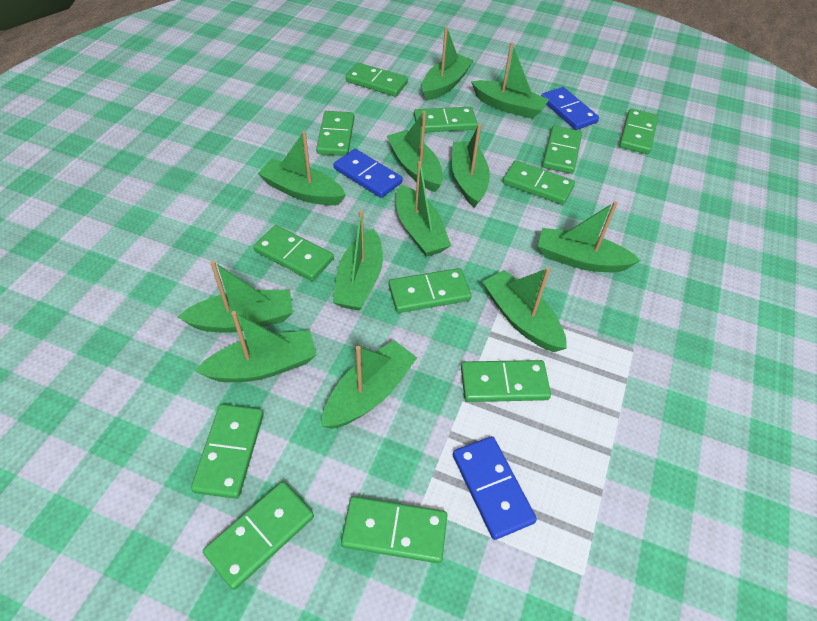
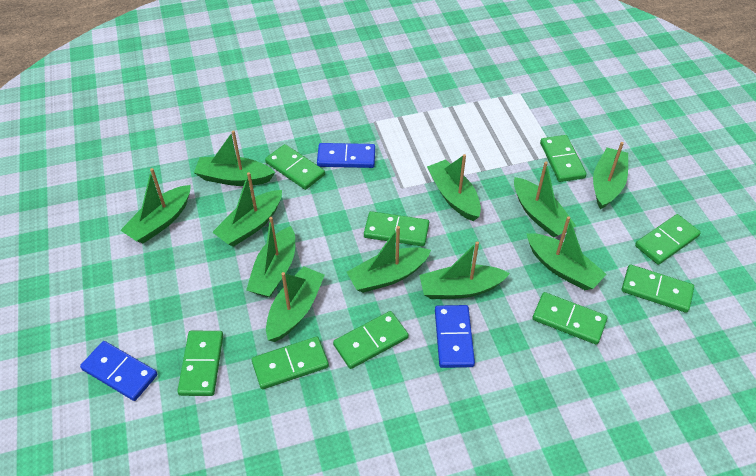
green boat: [177,261,293,333] [195,311,317,382] [258,131,346,206] [321,340,417,429] [333,210,383,310] [387,111,443,192] [396,161,451,257] [422,27,474,101] [452,124,490,208] [471,43,549,119] [482,267,567,352] [538,201,641,272] = 12 -> [120,168,191,244] [194,130,275,186] [213,172,282,247] [246,217,295,297] [266,266,325,342] [347,226,431,293] [419,241,510,299] [427,154,481,221] [514,162,576,238] [526,216,607,290] [593,142,628,210] = 11
green domino: [191,404,264,499] [203,481,314,590] [253,225,334,281] [316,111,354,156] [341,496,447,563] [346,63,408,97] [389,268,472,313] [414,107,478,132] [461,360,551,402] [503,160,575,205] [542,126,582,174] [619,109,658,154] = 12 -> [177,331,223,396] [252,337,329,389] [265,144,325,190] [333,311,409,369] [364,211,429,247] [532,292,608,345] [540,135,587,182] [622,265,694,313] [635,214,701,265] = 9

